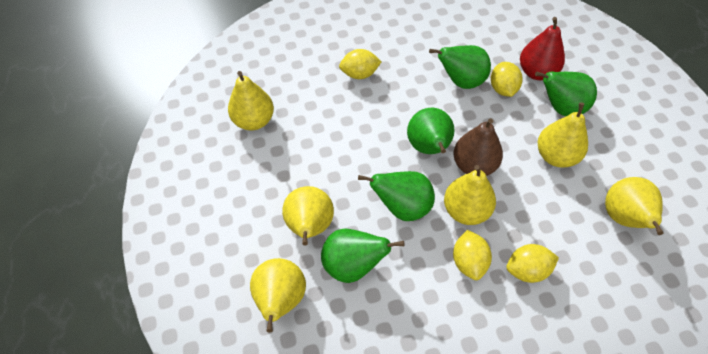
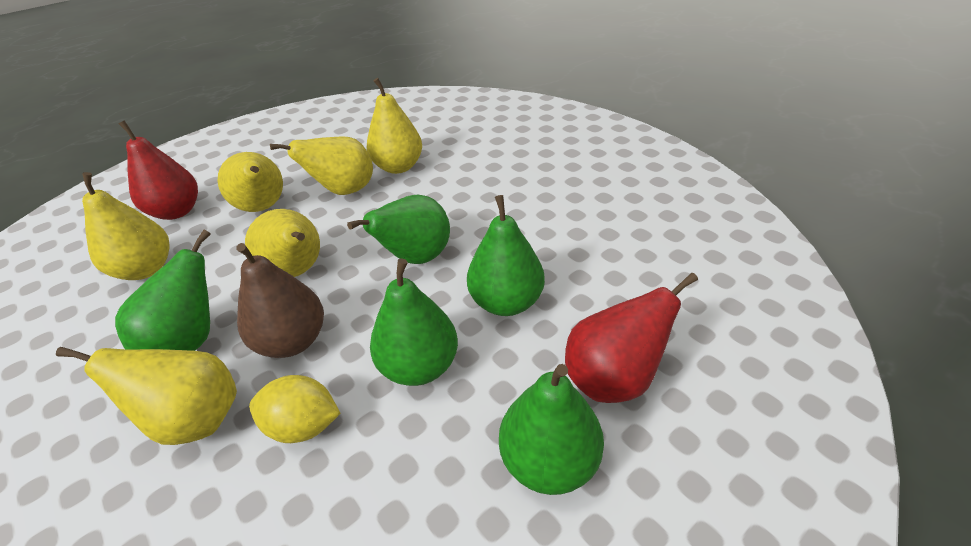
red pear: [520,17,565,80] = 1 -> [118,120,198,220] [565,273,698,403] = 2
yellow lemon: [339,49,382,79] [453,230,492,280] [491,62,522,97] [506,244,559,283] = 4 -> [249,375,341,443] = 1

